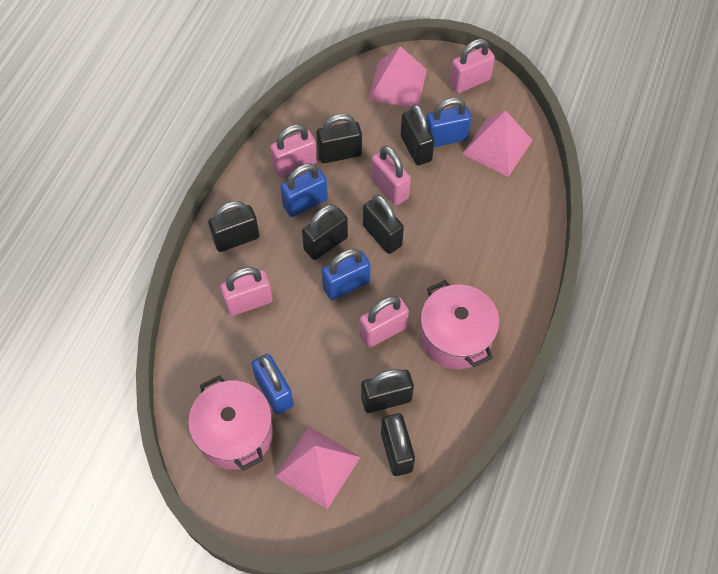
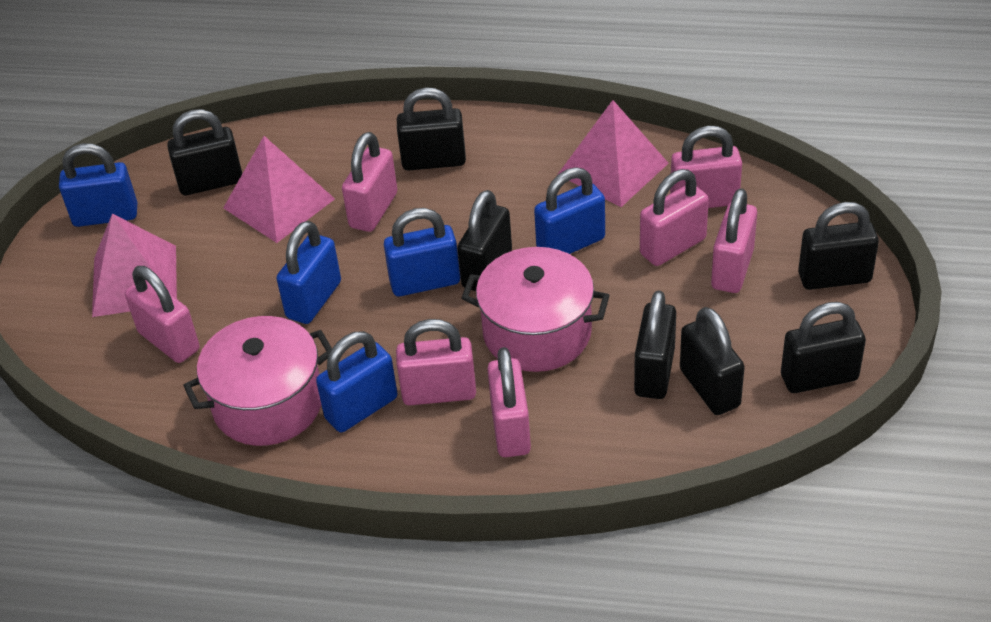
blue padlock: [252,354,294,414] [280,163,328,217] [322,249,370,300] [426,98,472,147] = 4 -> [59,143,137,227] [277,221,341,324] [316,331,397,433] [384,208,460,297] [534,167,605,254] = 5
pink padlock: [220,267,273,316] [270,124,317,177] [359,296,409,348] [371,146,411,205] [449,39,495,93] = 5 -> [125,266,199,363] [342,132,397,232] [396,319,476,405] [487,347,531,457] [640,169,709,266] [670,126,742,208] [711,188,757,293] = 7

